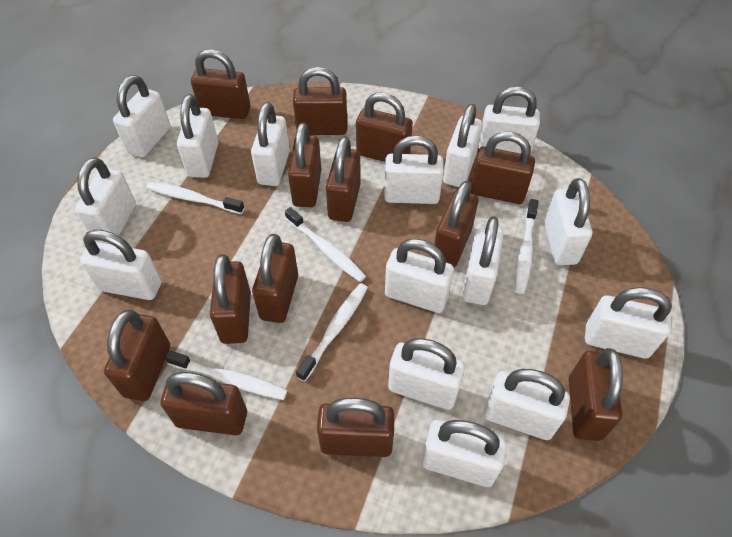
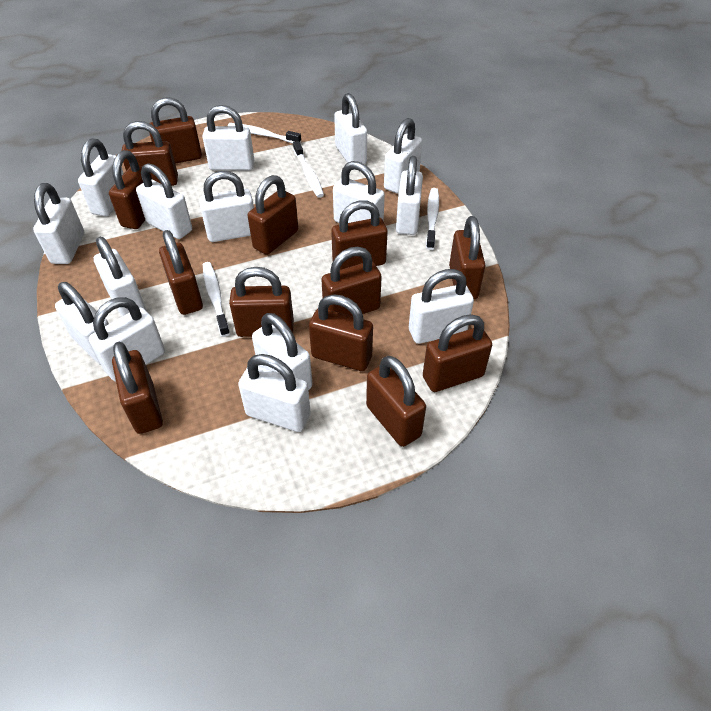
white toothbrush: [146,182,244,214] [164,350,287,400] [285,207,366,282] [296,283,368,382] [515,199,539,294] = 5 -> [203,262,230,337] [228,123,301,144] [293,141,324,198] [426,188,439,250] = 4

